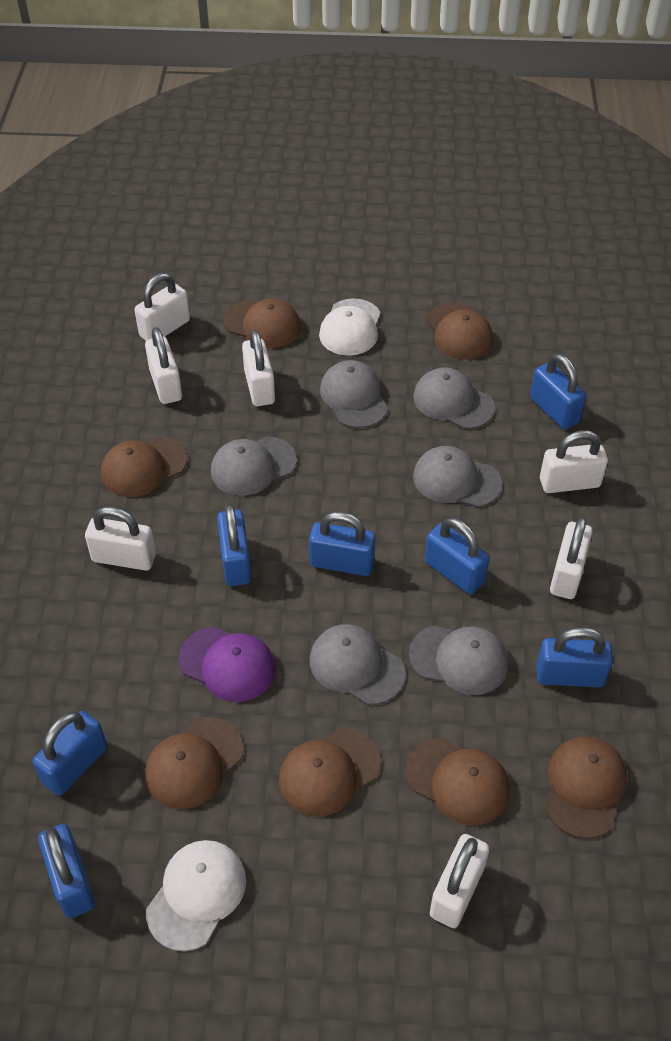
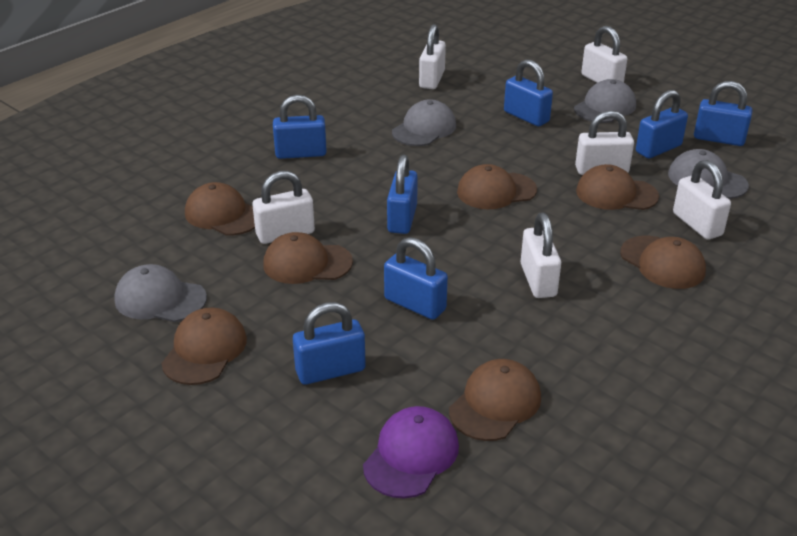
grey cap: [211,436,297,496] [310,624,406,705] [320,360,388,428] [409,625,509,695] [413,367,495,429] [413,446,502,507] = 6 -> [114,264,207,322] [392,99,456,146] [574,79,636,123] [668,149,749,199] = 4
white cap: [146,840,246,952] [319,298,381,356] = 2 -> none = 0
white padlock: [85,506,156,571] [135,273,190,341] [145,327,182,404] [242,329,275,406] [430,834,489,928] [540,430,608,493] [550,516,593,599] = 7 -> [252,171,315,244] [419,24,446,89] [521,213,561,298] [575,110,634,175] [582,26,627,83] [673,160,731,240] = 6

